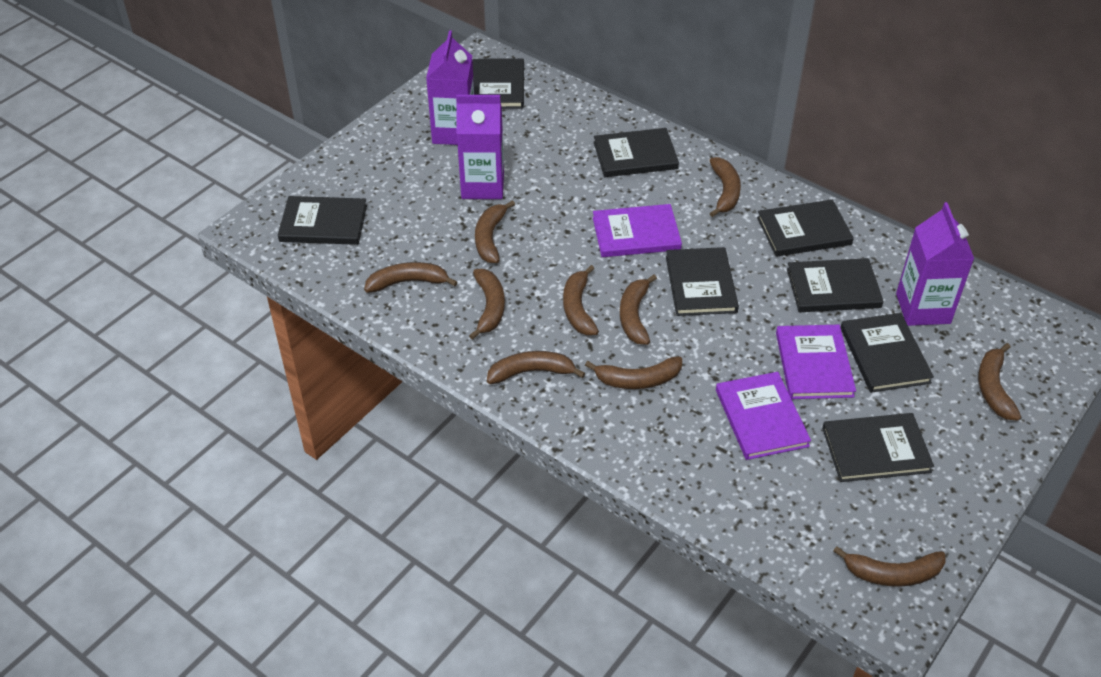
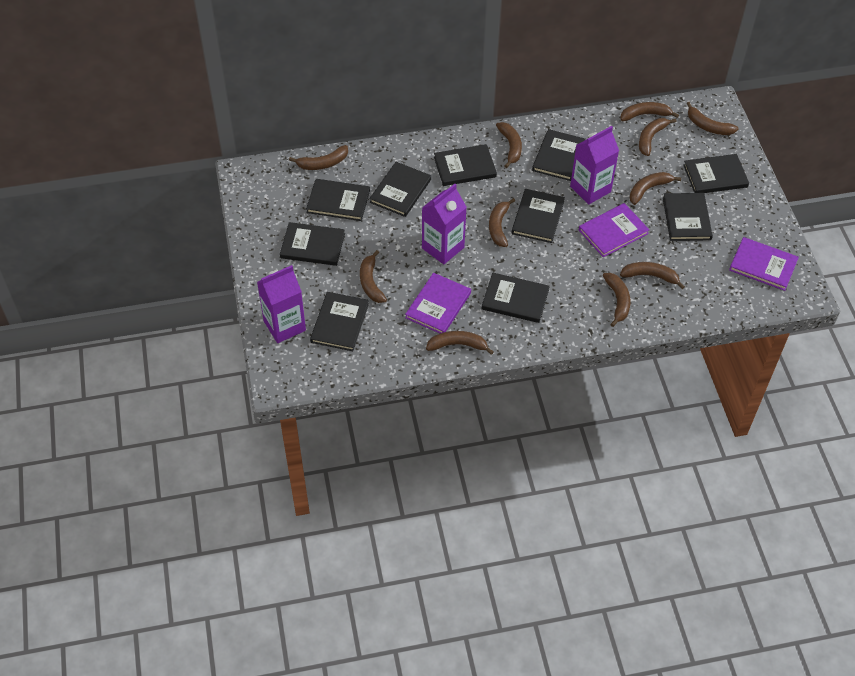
black book: [278,196,367,245] [473,58,524,109] [594,128,679,177] [666,247,739,316] [757,200,854,257] [787,258,884,312] [822,413,934,482] [841,313,934,393] = 8 -> [280,222,345,266] [306,179,370,221] [310,292,369,351] [369,162,431,217] [434,144,497,186] [482,273,550,323] [512,189,565,243] [532,129,586,181] [663,193,713,241] [683,154,749,193] = 10
brown banana: [364,262,457,293] [469,269,505,340] [475,200,515,263] [487,351,586,384] [563,265,599,335] [585,356,682,389] [620,274,657,345] [709,157,741,217] [833,546,945,587] [978,343,1021,421] = 10 -> [289,145,348,170] [360,250,387,303] [426,331,494,355] [489,198,515,247] [496,122,522,168] [603,273,631,327] [620,262,685,289] [621,102,679,121] [630,172,681,205] [639,118,677,156] [687,102,739,135] = 11

